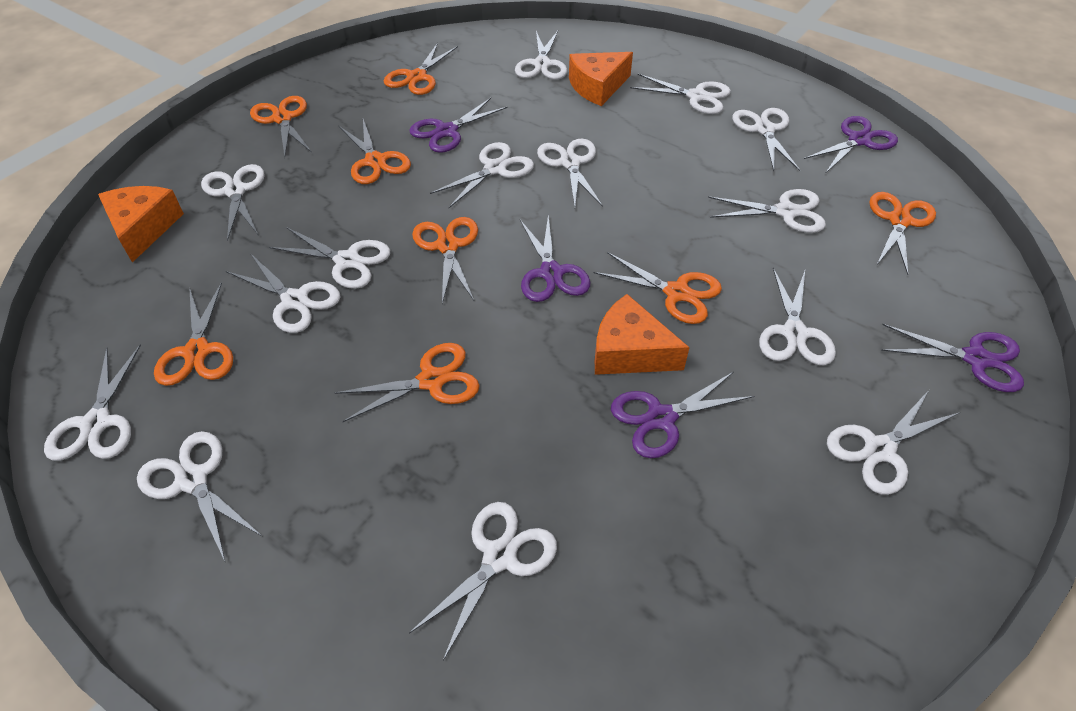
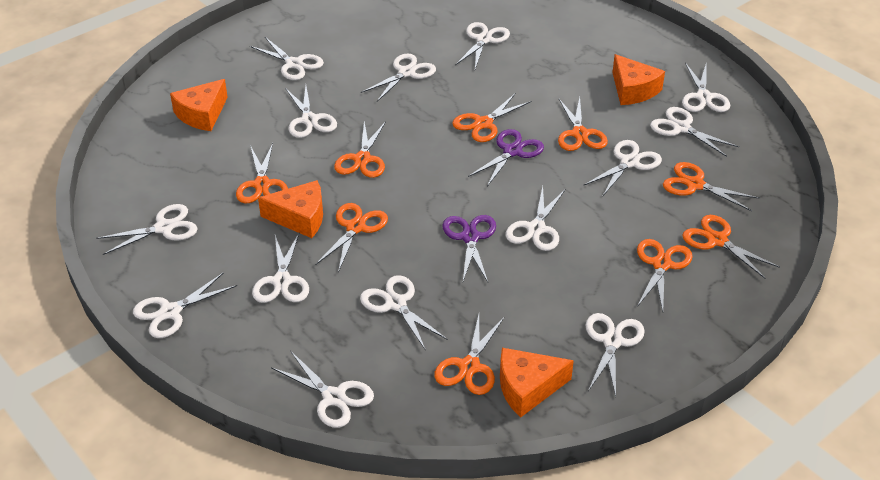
orange cheese: [98,186,184,263] [569,52,633,106] [595,294,690,375] = 3 -> [170,79,228,131] [258,180,323,238] [500,348,574,418] [612,54,665,105] = 4
orange scissors: [154,282,233,386] [250,96,311,157] [335,343,480,422] [339,119,411,184] [384,43,458,95] [412,217,478,303] [594,252,722,324] [869,192,936,275] = 8 -> [236,143,288,203] [315,203,388,272] [334,121,386,178] [434,314,504,395] [452,93,532,142] [558,97,608,151] [637,239,693,311] [663,162,760,211] [682,215,780,278] = 9
purple scissors: [409,98,508,153] [520,215,590,302] [611,372,754,458] [804,116,898,173] [881,324,1024,392] = 5 -> [443,215,496,282] [468,129,544,187] = 2

